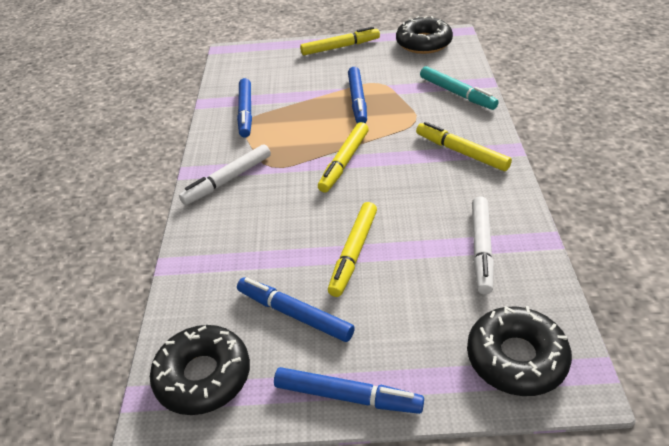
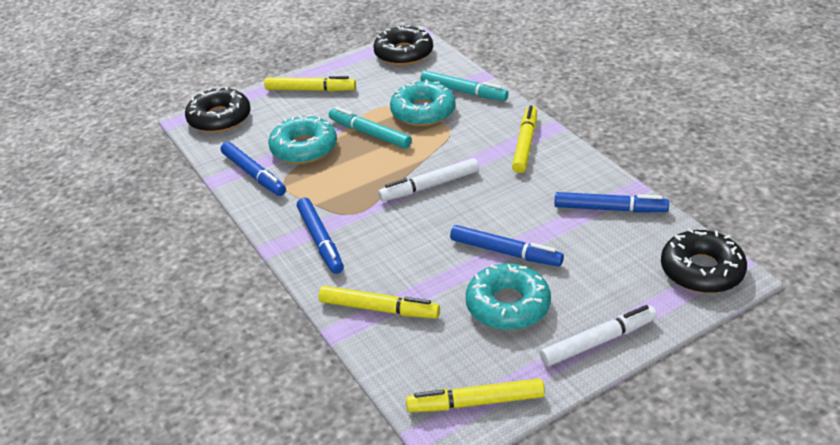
turquoise donut: none = 0 -> [268,115,337,164] [390,79,456,126] [466,263,551,330] = 3
turquoise marker: [420,66,499,110] = 1 -> [329,107,412,149] [420,71,508,101] = 2

